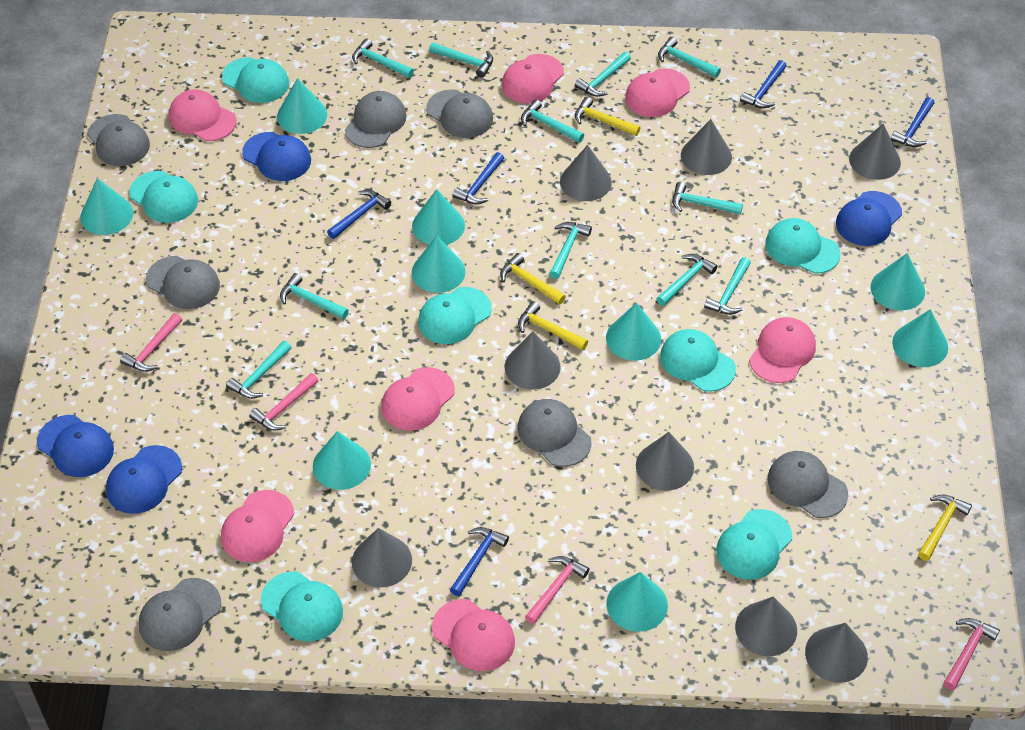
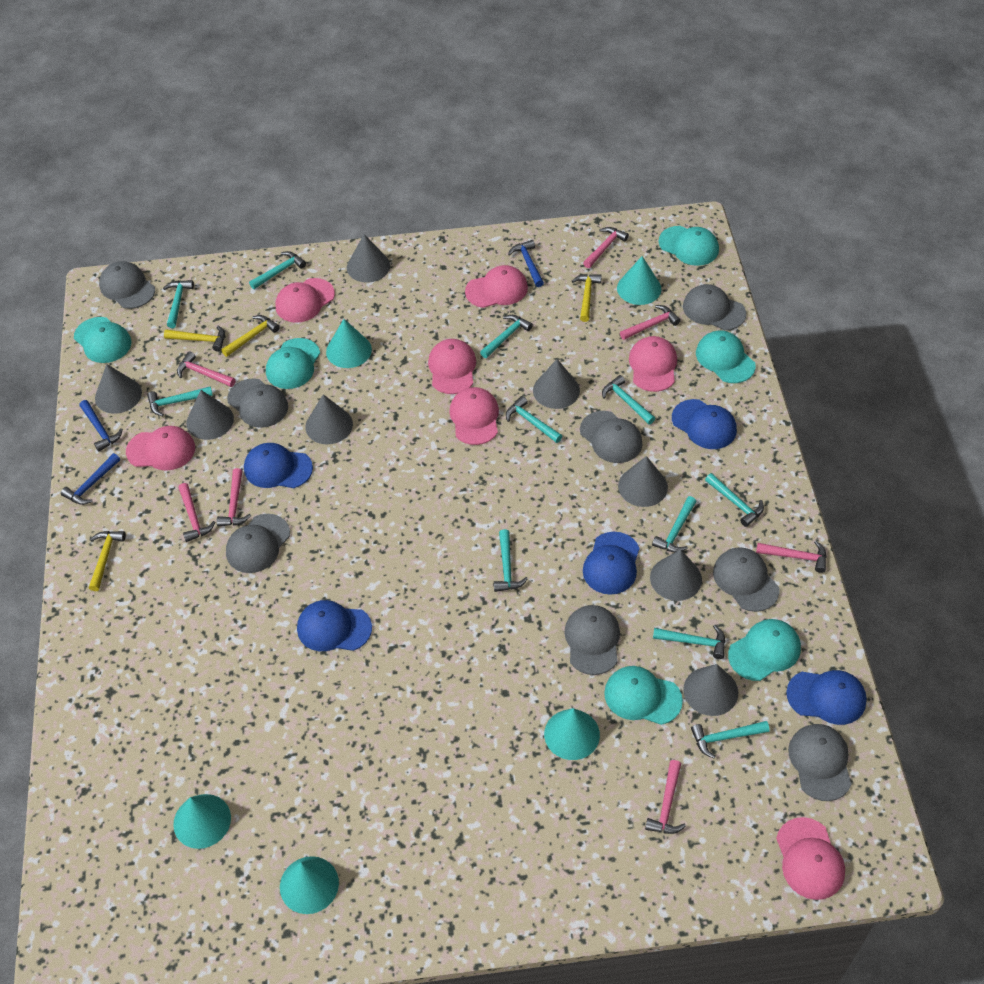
blue cap: [37,415,114,477] [106,445,182,514] [242,132,311,181] [836,191,902,246] = 4 -> [244,443,313,488] [297,600,372,651] [583,532,640,595] [672,399,737,449] [786,670,867,725] = 5
blue hammer: [327,190,391,239] [450,527,509,596] [452,152,504,204] [740,60,787,108] [891,97,934,147] = 5 -> [61,453,120,505] [79,400,123,452] [508,240,544,287] = 3
grey cap: [87,114,150,166] [139,578,221,651] [146,256,220,309] [345,91,407,148] [426,89,493,138] [518,399,592,467] [767,451,848,518] = 7 -> [99,261,155,309] [226,514,290,573] [227,378,288,428] [564,605,620,675] [580,411,643,463] [683,284,746,330] [713,547,779,612] [788,724,851,801] = 8
pink hammer: [120,313,182,372] [249,373,318,431] [525,556,590,624] [943,618,1000,690] = 4 -> [177,351,235,387] [178,483,215,542] [217,468,251,527] [583,227,629,268] [620,305,681,340] [645,760,686,834] [756,541,826,573] = 7
turquoise cap: [129,171,198,223] [222,57,289,103] [261,571,343,641] [418,287,491,344] [660,329,736,392] [716,509,792,580] [765,218,840,274] = 7 -> [74,317,131,363] [266,338,320,389] [604,666,683,725] [659,226,719,266] [696,330,756,383] [728,619,801,681] = 6
turquoise cone: [80,178,133,235] [277,78,327,134] [313,431,371,490] [412,189,465,245] [412,236,466,293] [606,303,661,361] [606,572,668,632] [871,253,925,311] [892,309,948,367] = 9 -> [173,794,231,849] [280,856,339,914] [326,319,372,368] [544,708,600,760] [617,256,661,305] = 5

